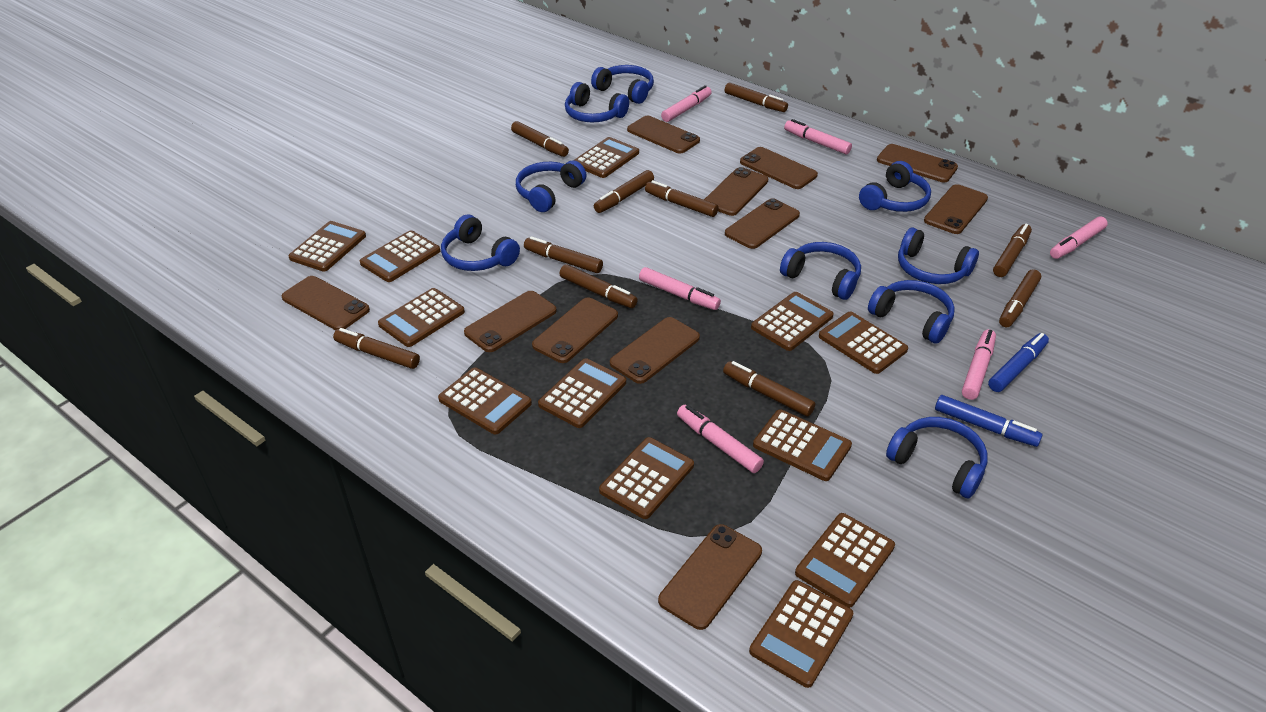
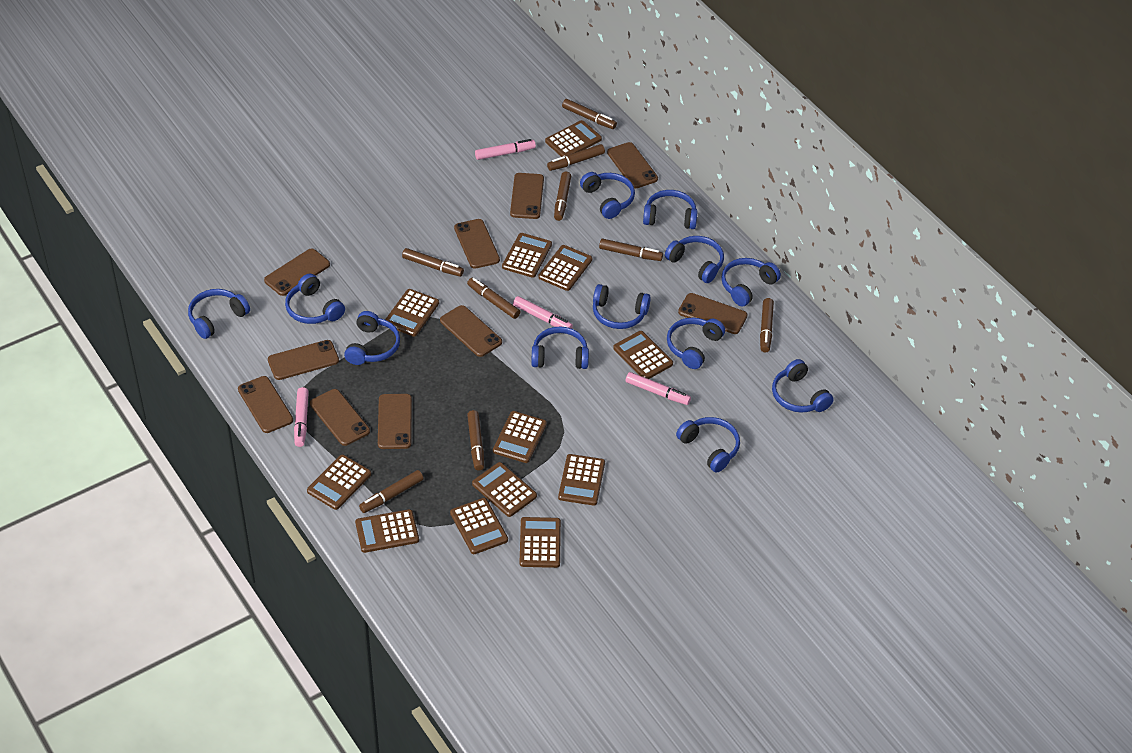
blue headphones: [441,215,520,271] [516,160,587,212] [565,82,629,123] [591,65,654,104] [780,242,861,300] [859,161,931,212] [868,280,955,344] [886,417,988,498] [898,227,979,284] = 9 -> [188,289,250,339] [285,274,345,324] [344,311,400,365] [531,327,589,369] [580,172,635,219] [593,284,651,329] [643,190,698,229] [665,236,724,283] [667,318,725,369] [676,417,740,472] [721,258,781,306] [772,359,834,413] = 12
blue marker: [935,395,1043,447] [988,333,1049,392] = 2 -> none = 0
brown marker: [333,328,420,369] [511,121,569,157] [524,236,603,273] [559,264,638,308] [594,170,654,213] [645,180,718,217] [723,361,815,416] [725,82,788,112] [993,224,1032,277] [999,269,1041,327] = 10 -> [359,470,424,513] [402,248,464,277] [467,278,520,319] [467,410,484,470] [547,144,605,171] [554,172,571,221] [562,99,617,129] [599,238,663,261] [760,298,774,352] = 9
brown phone: [281,276,370,330] [464,291,557,352] [532,297,618,363] [610,317,700,384] [627,116,700,154] [658,524,762,630] [704,167,768,216] [725,198,800,249] [740,147,818,189] [877,144,958,182] [924,184,988,234] = 11 -> [238,376,293,433] [264,249,330,296] [268,340,339,380] [310,389,370,446] [378,394,412,449] [440,305,502,357] [454,219,500,269] [510,173,544,219] [607,142,658,188] [678,293,748,334] = 10
pink marker: [639,267,721,310] [661,85,712,122] [677,405,764,473] [784,119,852,155] [962,329,996,400] [1050,216,1108,259] = 6 -> [294,387,309,447] [475,139,536,160] [513,296,573,329] [625,372,691,405] = 4

